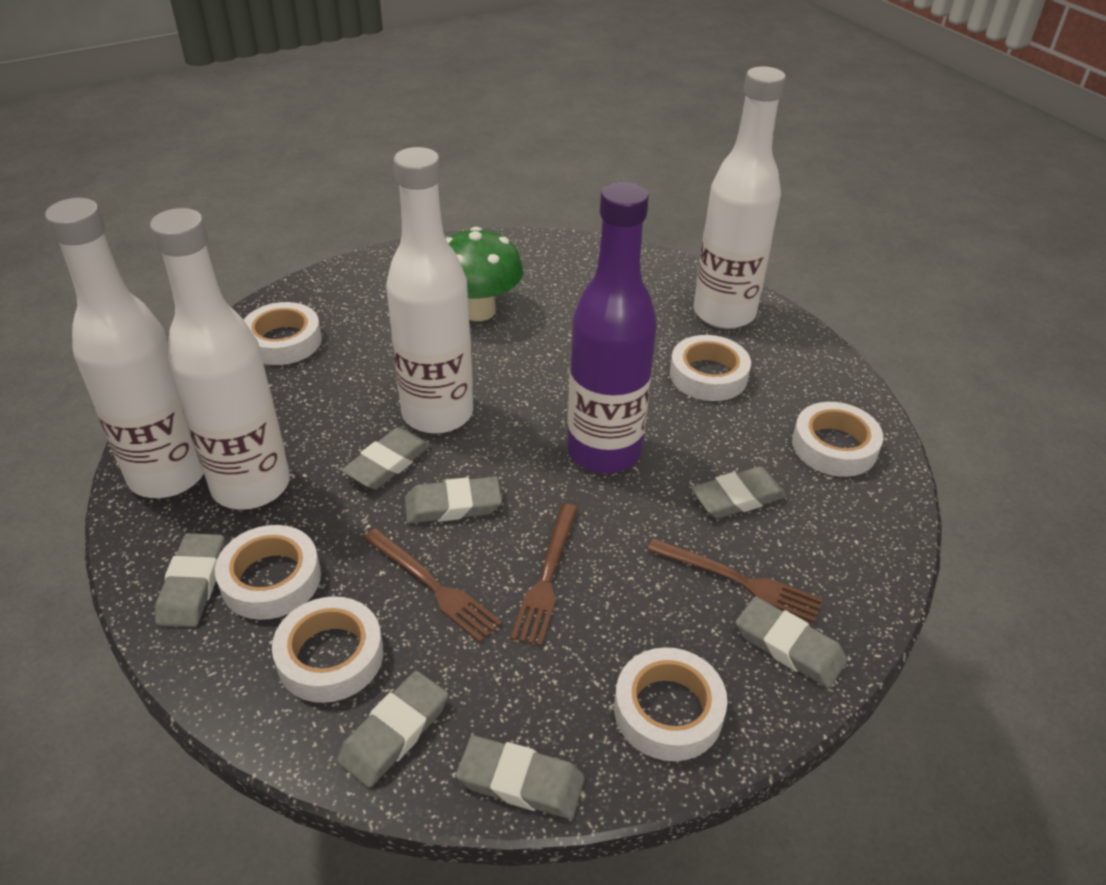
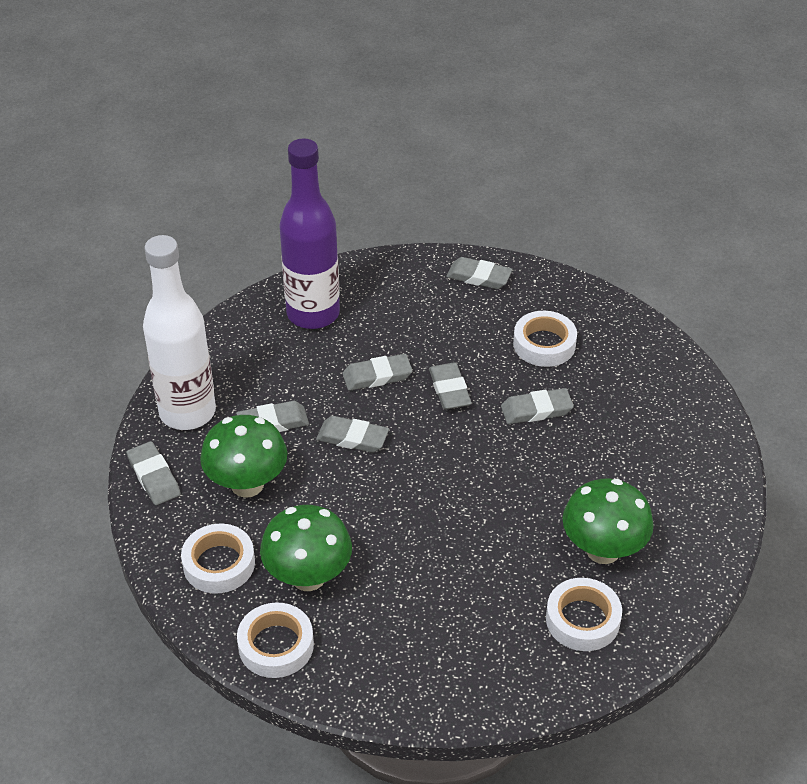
brown fork: [363,528,502,643] [511,504,578,646] [647,538,823,623] = 3 -> none = 0
green mushroom: [446,227,523,321] = 1 -> [200,415,287,498] [260,505,352,591] [562,479,654,564] = 3
white bottle: [45,198,204,498] [150,208,290,510] [386,147,473,434] [693,66,786,329] = 4 -> [143,235,216,430] = 1
white tape: [215,525,321,620] [244,302,322,365] [272,596,383,703] [614,647,728,761] [670,335,751,401] [792,402,883,477] = 6 -> [181,524,255,593] [237,602,314,678] [513,311,577,367] [546,578,622,651] = 4

